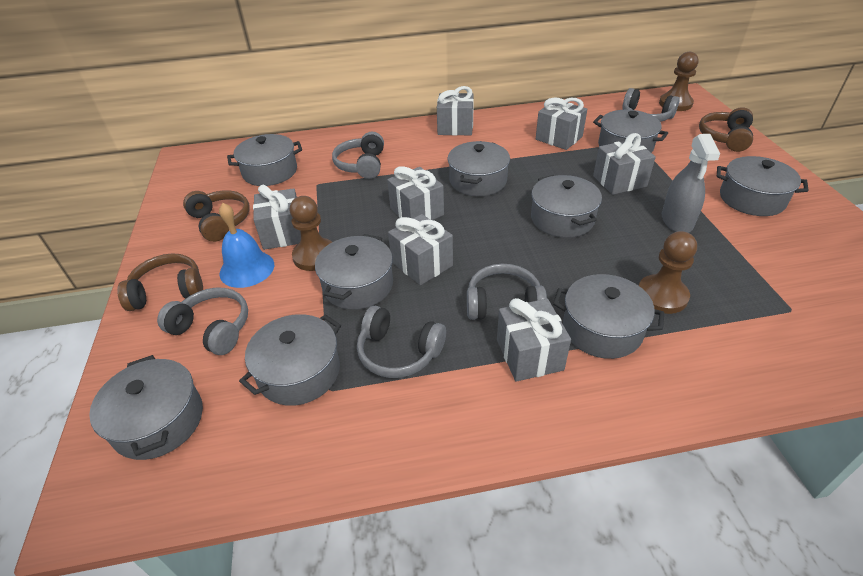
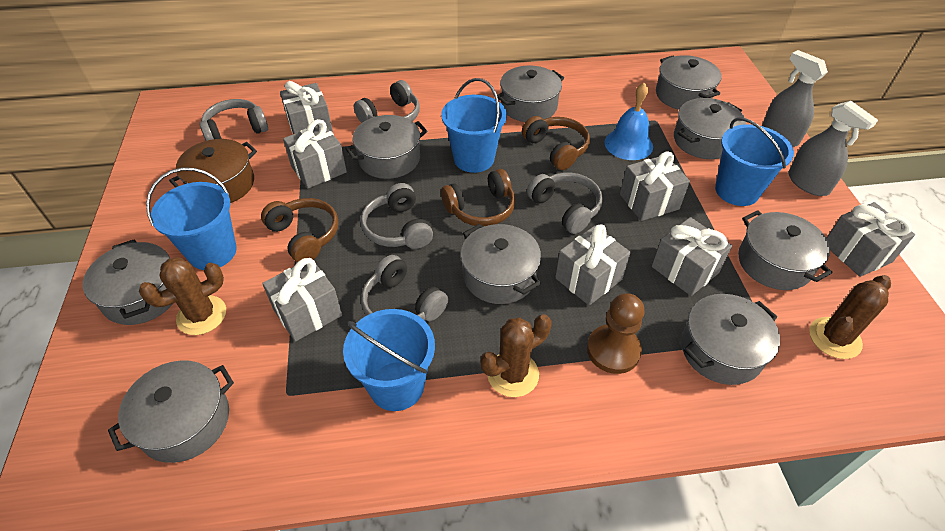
blue bucket: none = 0 -> [146,167,237,270] [343,309,435,411] [441,78,507,173] [715,117,794,206] = 4
brown cactus: none = 0 -> [139,257,226,335] [481,314,552,397] [809,275,891,359] = 3
brown pawn: [290,196,332,271] [638,231,697,314] [659,52,699,111] = 3 -> [587,293,645,374] = 1
brown pot: none = 0 -> [169,139,257,203] = 1
grey spray bottle: [662,134,720,233] = 1 -> [762,50,828,147] [788,101,878,196] = 2

